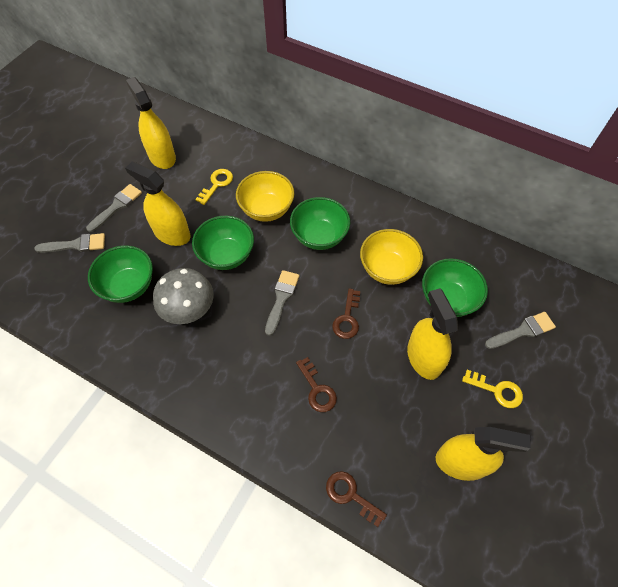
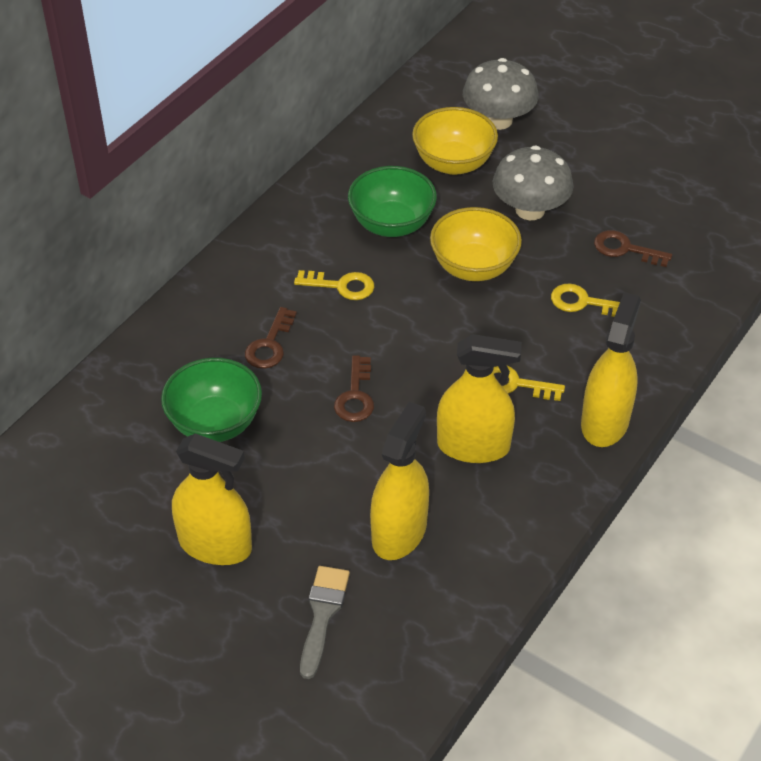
green bowl: [88,245,153,303] [192,216,254,270] [290,197,350,250] [422,258,488,317] = 4 -> [161,358,262,442] [348,166,437,237] = 2
grey brush: [34,233,105,253] [86,184,142,232] [265,270,299,336] [485,312,556,349] = 4 -> [300,566,350,679] = 1
grey mushroom: [153,268,214,324] = 1 -> [463,58,539,130] [493,145,574,220] = 2
yellow key: [195,169,233,205] [462,370,523,408] = 2 -> [294,270,374,300] [493,366,565,401] [551,283,620,317] = 3

